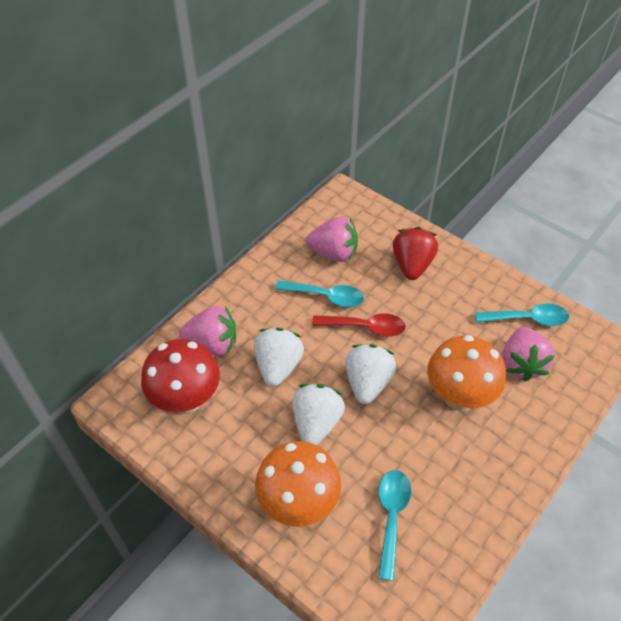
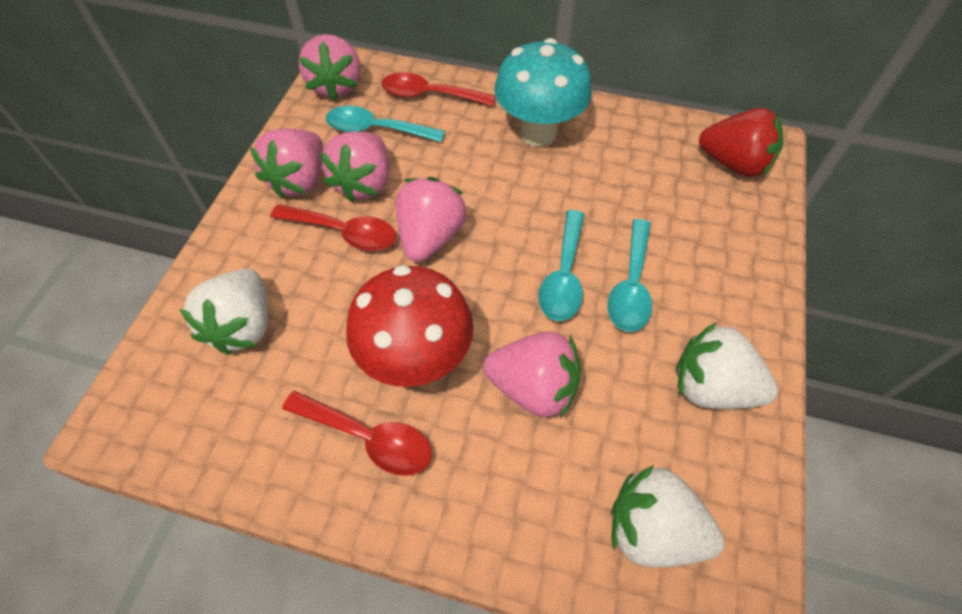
orange mushroom: [255,441,341,527] [427,335,506,411] = 2 -> none = 0
pink strawberry: [179,306,236,356] [306,217,358,262] [502,327,555,381] = 3 -> [250,129,323,199] [299,34,361,101] [320,132,389,202] [396,177,466,262] [483,332,581,419] = 5
red spoon: [312,313,406,336] = 1 -> [270,204,396,251] [282,391,432,476] [381,72,496,106] = 3
turquoise mushroom: none = 0 -> [494,38,592,147] = 1

